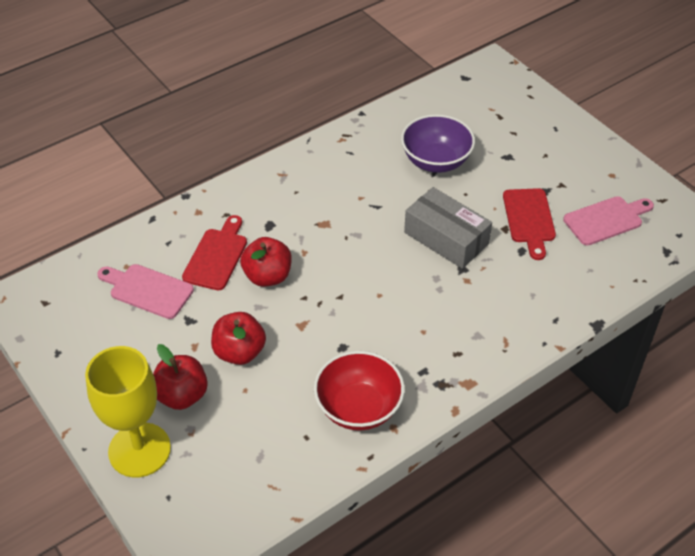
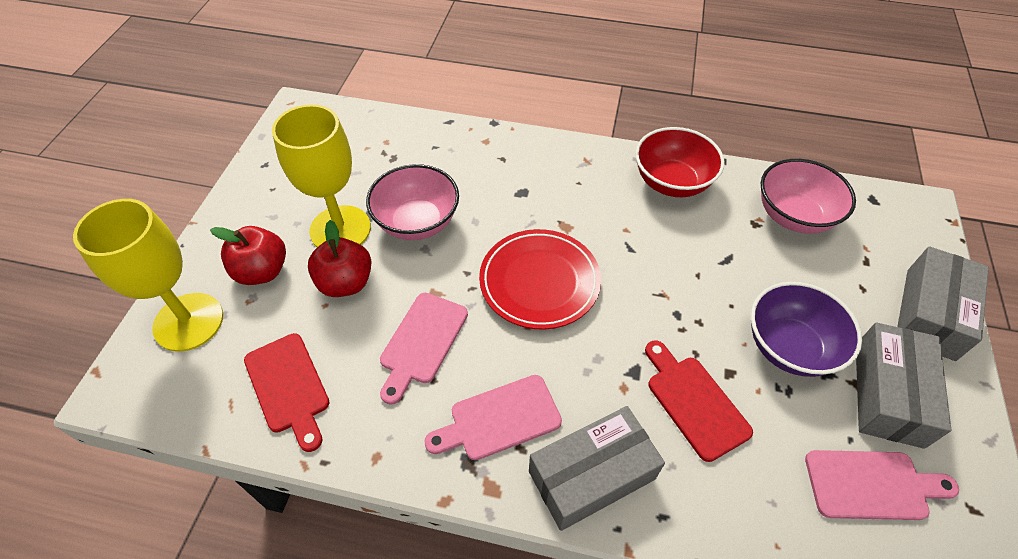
grey box: [404,187,492,269] = 1 -> [529,406,665,531] [856,322,951,449] [897,246,989,361] = 3
pink bowl: none = 0 -> [366,164,459,240] [761,159,856,234] = 2
pink cutting board: [97,264,194,319] [563,196,654,246] = 2 -> [380,293,468,405] [424,375,562,460] [805,450,959,520] = 3
red apple: [153,344,208,410] [211,312,266,365] [240,237,292,287] = 3 -> [210,226,286,285] [308,220,372,297] = 2
red plate: none = 0 -> [479,229,601,330] = 1
yellow goblet: [85,346,171,477] = 1 -> [73,199,223,352] [272,104,371,247] = 2

